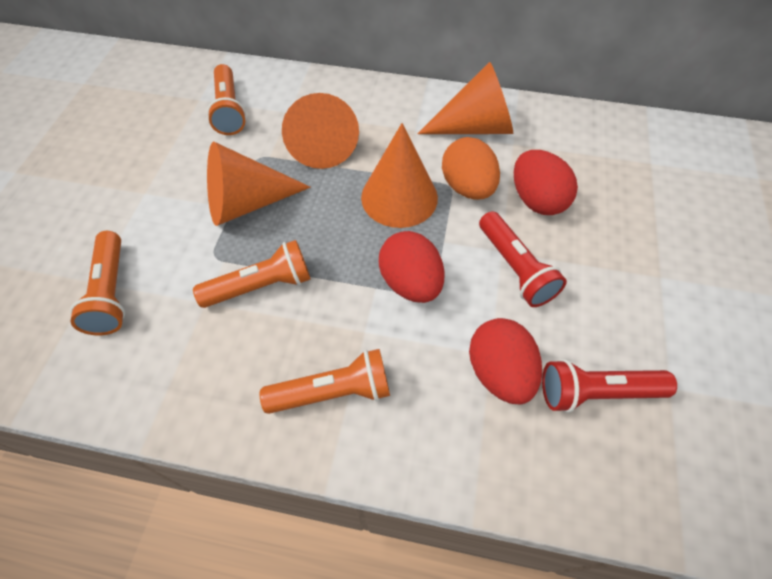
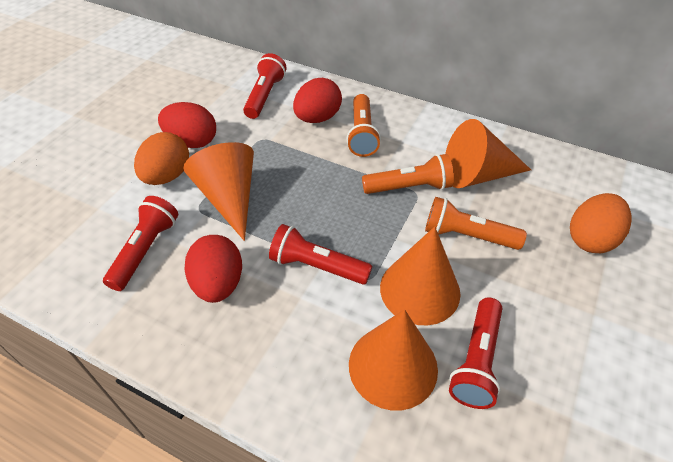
orange egg: [442,137,500,200] = 1 -> [134,132,189,185] [570,193,632,253] = 2
orange flashlight: [70,231,125,335] [193,240,311,308] [207,64,246,135] [260,349,390,414] = 4 -> [346,94,381,157] [362,154,454,194] [425,197,527,250] = 3
red flashlight: [479,211,567,307] [542,359,677,413] = 2 -> [103,196,178,291] [243,53,287,119] [269,224,372,285] [449,298,502,409] = 4

